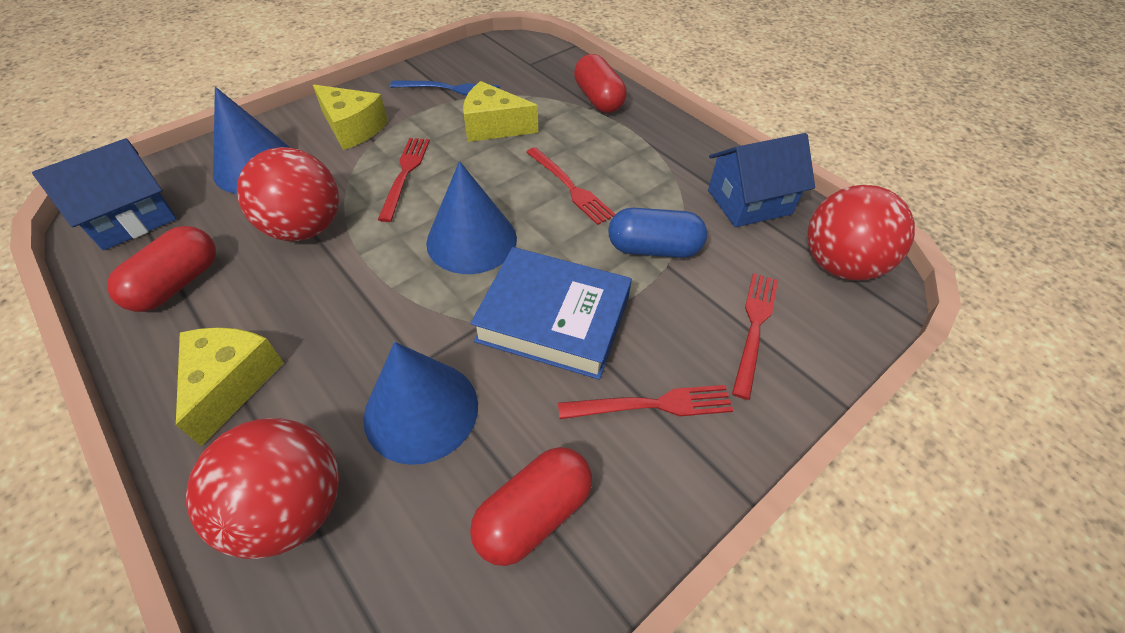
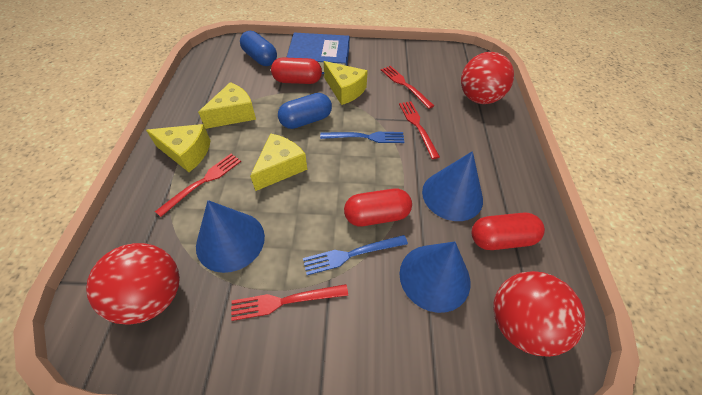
blue capsule: [608,208,707,258] = 1 -> [240,31,277,66] [278,93,332,129] = 2
blue fork: [390,80,500,95] = 1 -> [303,235,408,275] [320,132,404,143] = 2
blue house: [32,138,177,250] [708,133,815,227] = 2 -> none = 0
yellow cheese: [176,327,284,446] [313,85,388,150] [463,81,538,142] = 3 -> [146,124,211,172] [198,82,256,129] [250,133,307,191] [324,61,368,105] = 4

